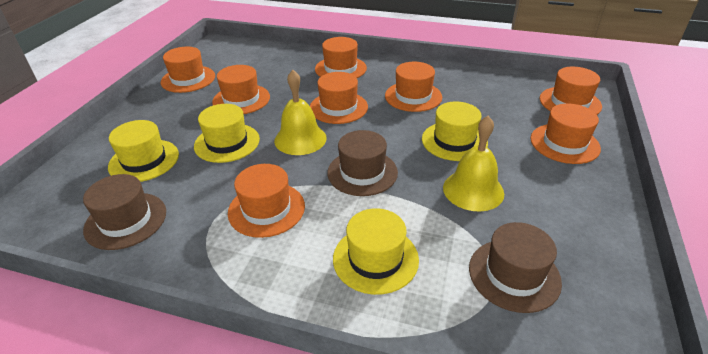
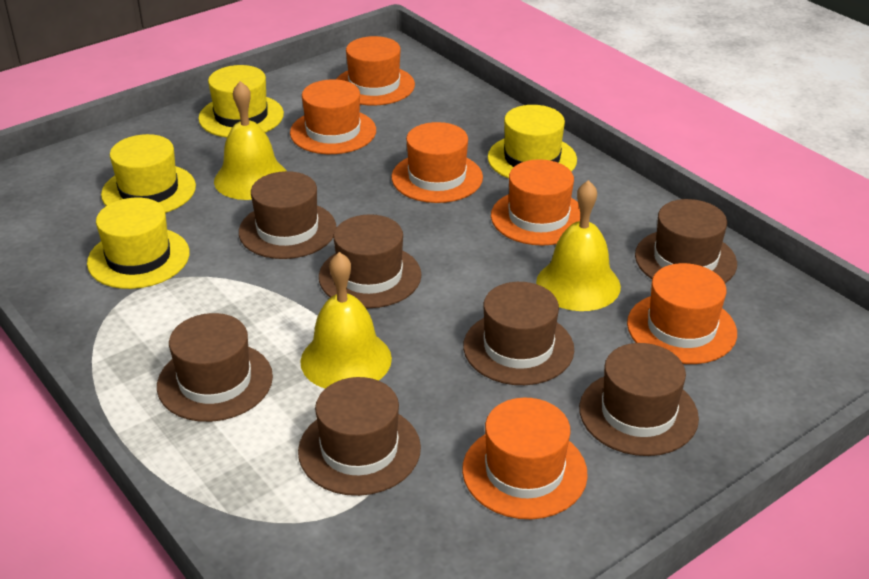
brown hat: [83,174,166,250] [327,130,398,196] [469,222,562,313] = 3 -> [157,313,273,422] [239,171,336,259] [298,377,421,496] [319,214,422,308] [463,282,574,385] [579,343,699,456] [635,199,737,283] = 7
orange hat: [160,47,215,93] [212,65,270,114] [228,164,305,238] [310,72,368,124] [315,37,367,78] [385,62,442,112] [531,103,601,164] [540,67,602,115] = 8 -> [290,79,376,154] [336,36,415,105] [391,122,483,203] [462,398,588,519] [491,159,580,246] [627,263,737,364] = 6
yellow bell: [274,70,327,155] [443,116,504,211] = 2 -> [214,81,287,200] [300,252,392,389] [536,180,621,311] = 3

